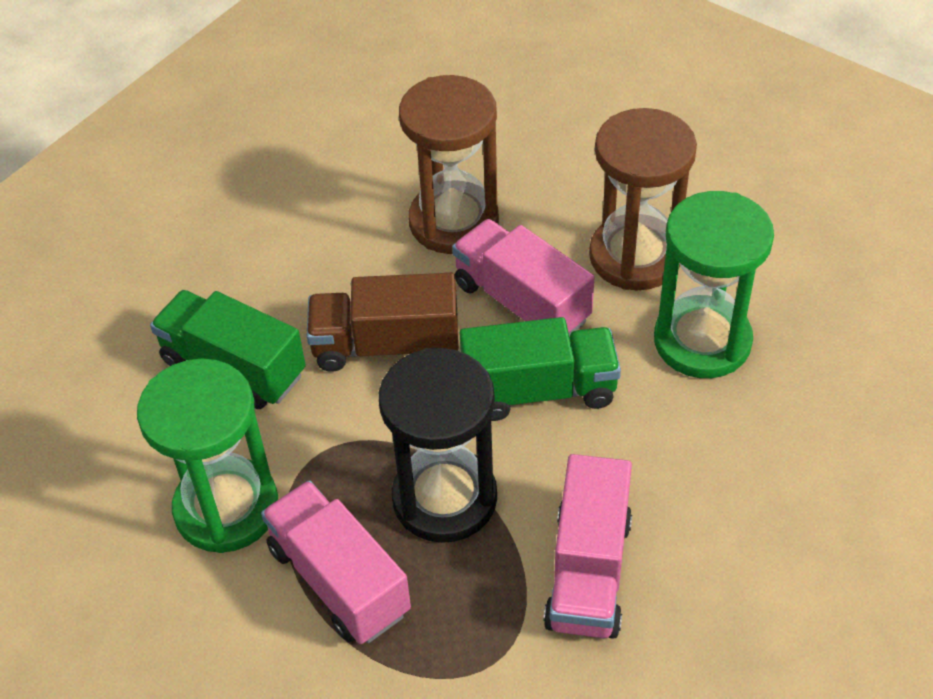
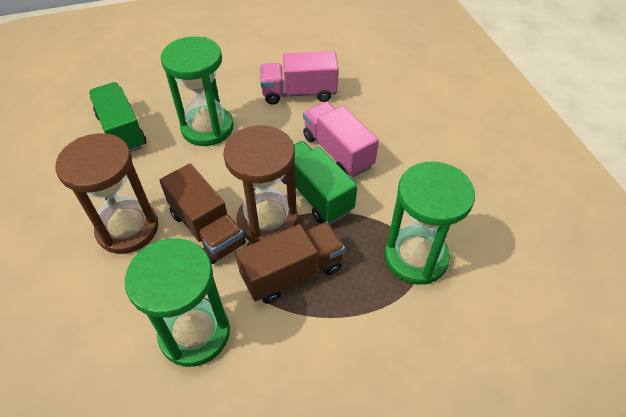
black hourglass: [379,348,497,543] = 1 -> none = 0
brown truck: [307,273,459,372] = 1 -> [159,164,246,264] [235,222,345,304] = 2
green hourglass: [137,358,278,553] [654,191,774,378] = 2 -> [125,238,230,367] [161,36,233,146] [385,161,475,285] = 3
pink truck: [261,480,411,644] [452,219,594,336] [544,454,632,639] = 3 -> [260,51,339,105] [303,102,379,177] = 2

